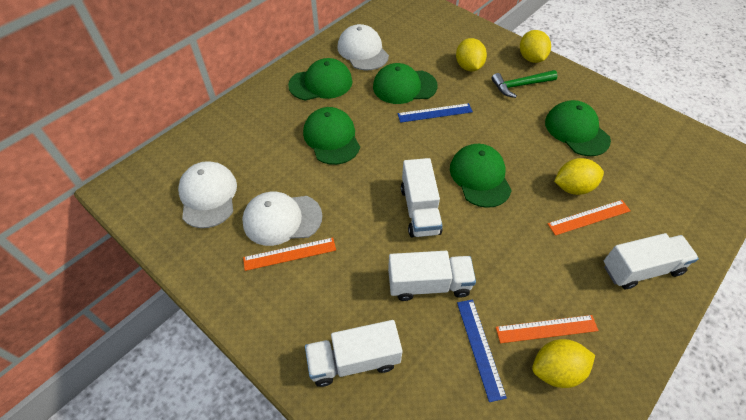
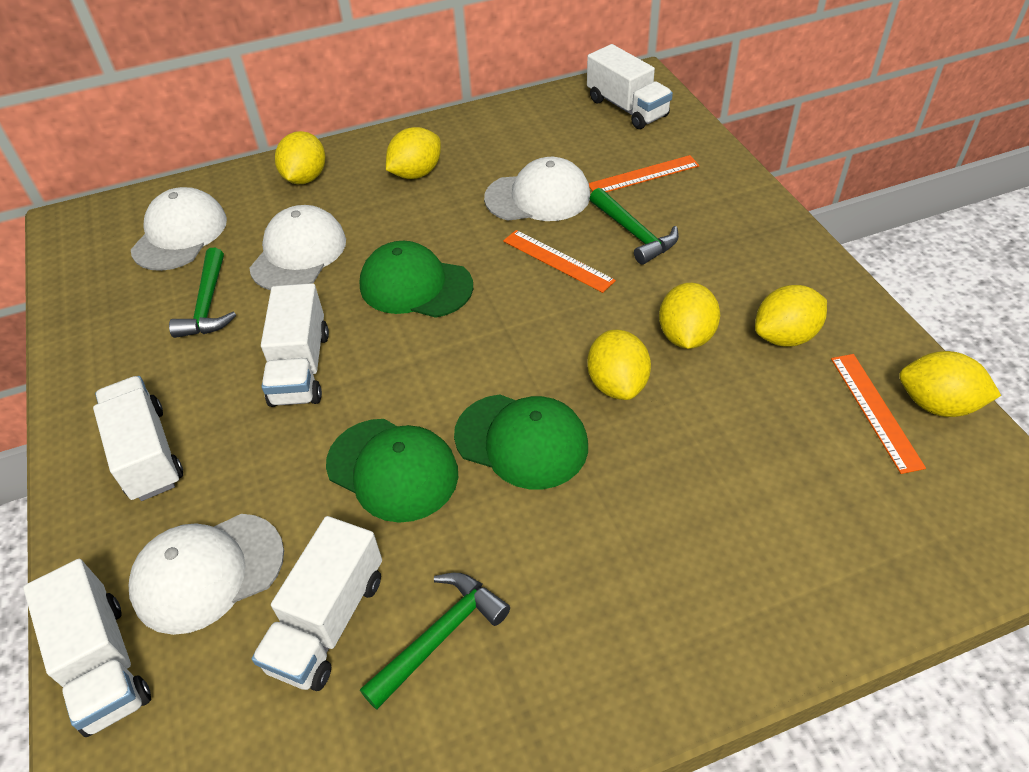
blue ruler: [397,103,473,123] [457,299,507,402] = 2 -> none = 0
green cap: [288,58,353,101] [303,107,360,165] [373,63,438,104] [450,144,512,208] [545,100,611,156] = 5 -> [326,419,458,523] [360,241,473,318] [454,394,588,489] = 3
green hammer: [491,70,558,98] = 1 -> [169,248,236,338] [360,573,510,710] [589,188,679,265] = 3
white cap: [178,161,237,228] [242,192,323,246] [338,24,389,70] = 3 -> [128,514,284,635] [131,187,227,271] [249,205,346,290] [484,157,590,221] = 4
white truck: [305,320,403,387] [388,251,476,301] [401,158,443,237] [604,233,699,289] = 4 -> [23,559,151,737] [93,376,183,501] [252,516,382,691] [261,283,329,407] [587,44,673,129] = 5
yellow lemon: [456,38,487,71] [520,30,551,63] [532,339,595,388] [554,158,604,195] = 4 -> [275,131,325,184] [386,127,441,179] [587,330,651,400] [659,283,720,349] [755,285,827,347] [899,351,1001,417] = 6

